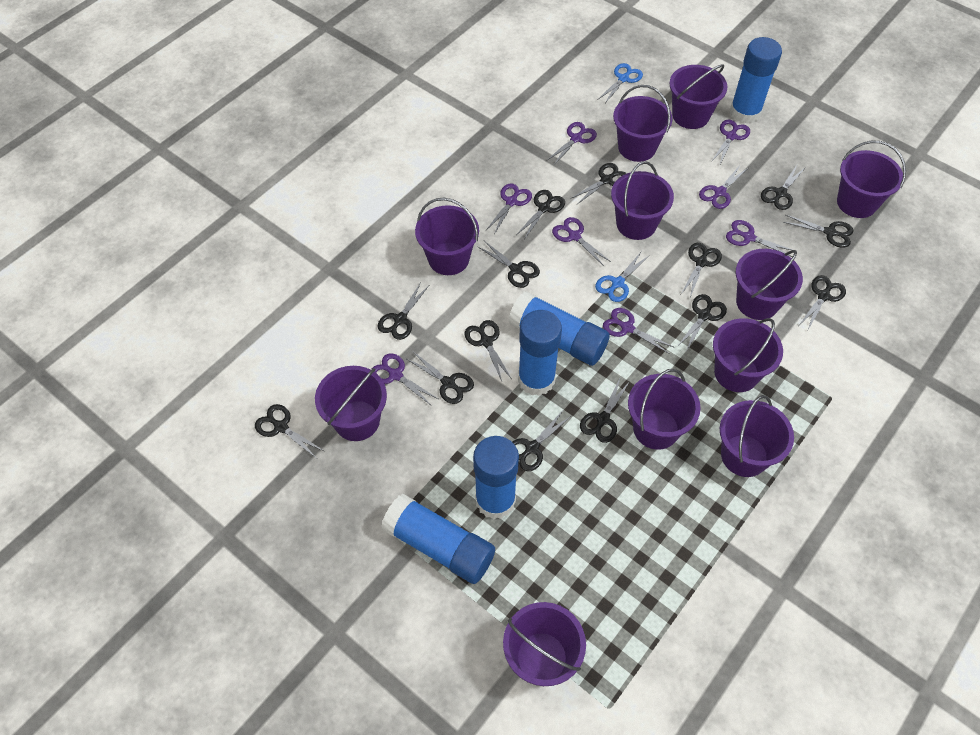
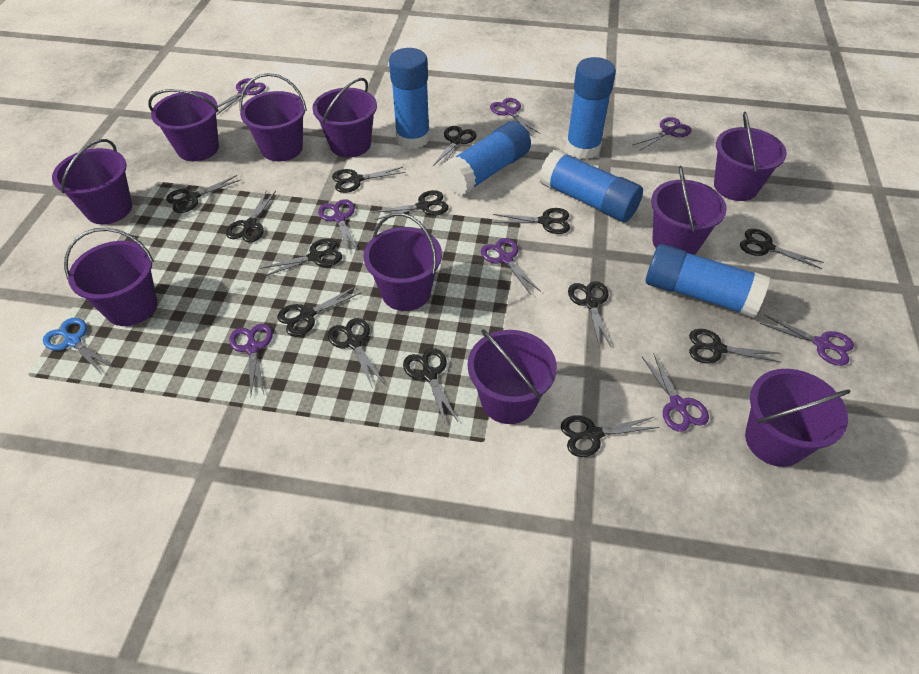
blue scissors: [595,251,650,302] [598,63,643,103] = 2 -> [43,318,114,373] = 1
purple bucket: [315,366,387,441] [415,198,479,275] [503,602,586,686] [611,161,674,240] [613,85,673,162] [628,369,701,450] [669,64,728,129] [713,318,783,392] [720,395,794,477] [736,249,803,320] [837,141,906,218] = 11 -> [52,139,132,224] [64,228,157,326] [148,89,219,161] [239,73,307,162] [312,78,377,158] [363,213,442,311] [468,329,557,424] [651,166,727,255] [714,112,787,201] [745,369,851,467] = 10

